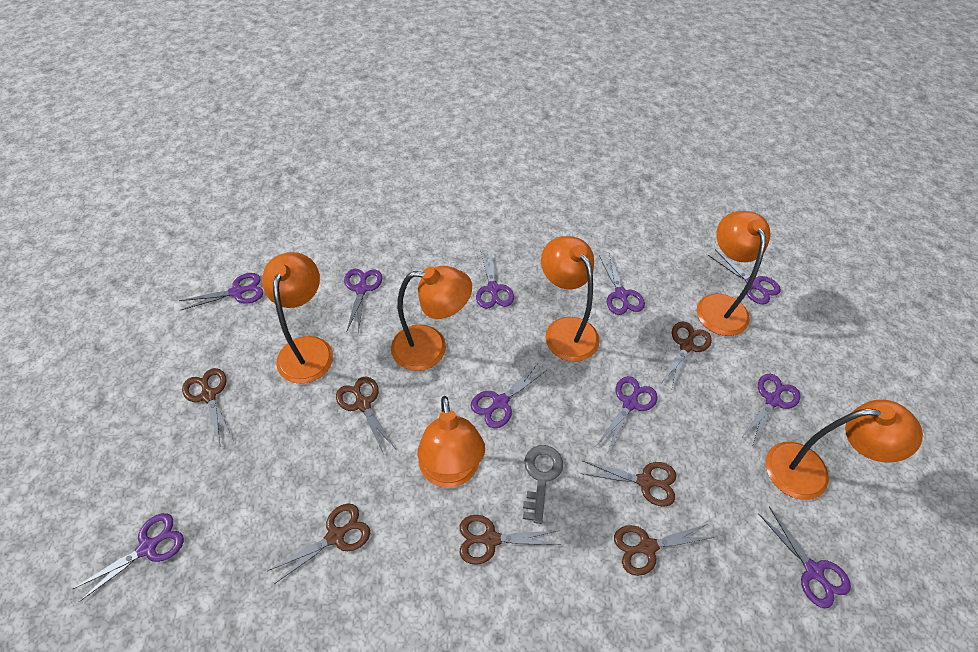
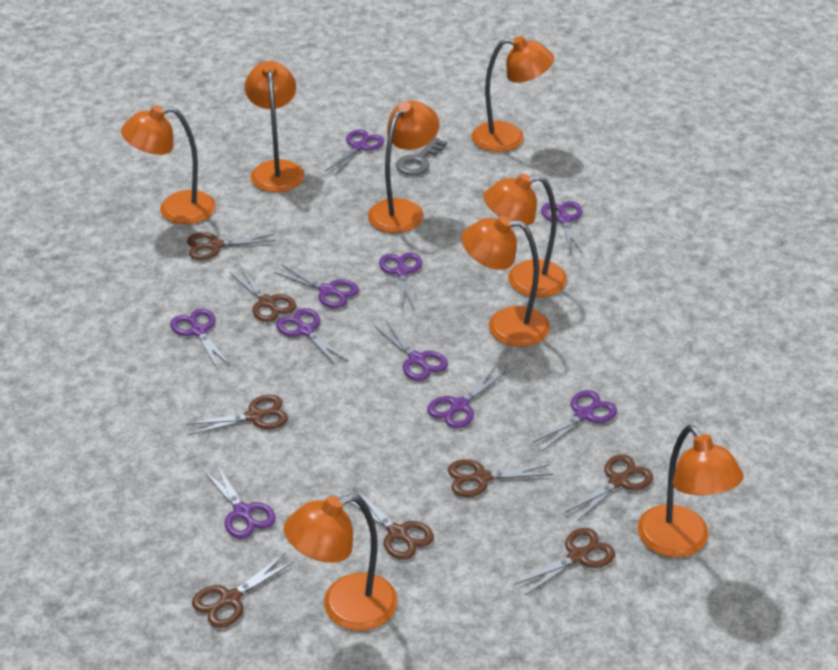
brown scissors: [182,368,234,445] [268,504,370,584] [336,377,396,455] [460,515,561,565] [580,461,676,507] [614,524,715,576] [661,321,712,389] = 7 -> [186,395,288,435] [187,233,276,260] [192,553,295,628] [229,267,296,322] [350,488,434,560] [448,459,553,497] [515,528,615,595] [565,454,653,521] = 8
orange lamp: [262,252,333,384] [391,266,472,371] [417,396,485,488] [541,236,599,362] [697,211,770,336] [766,400,923,500] = 6 -> [121,106,216,224] [244,61,305,192] [284,494,398,631] [368,101,439,233] [462,216,550,347] [472,36,554,152] [483,173,567,297] [637,425,744,558] = 8

